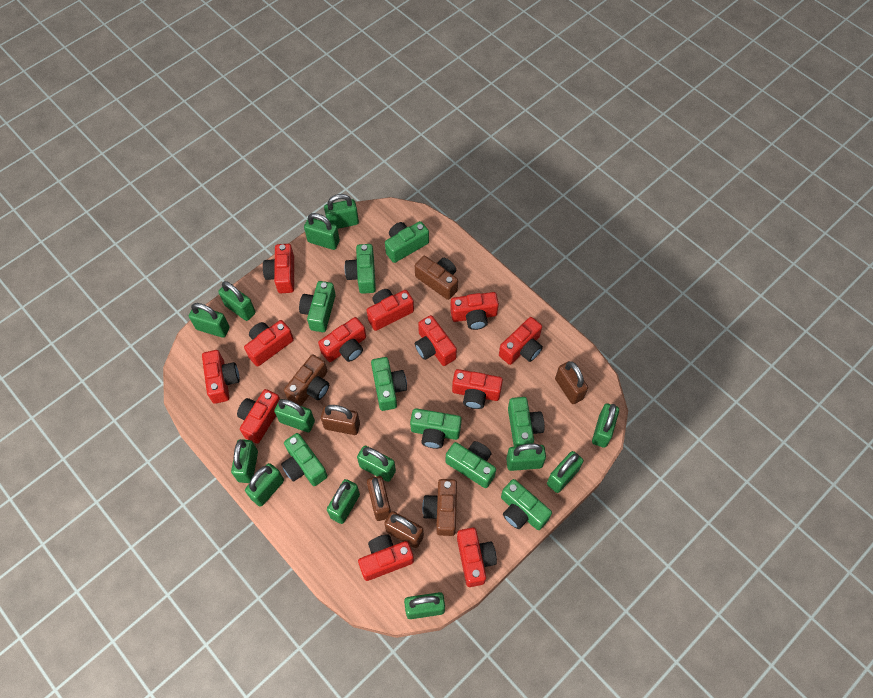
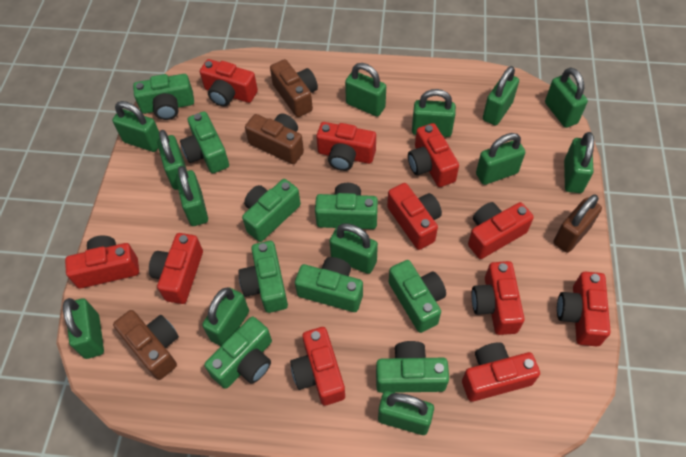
brown padlock: [321,405,360,435] [367,476,391,521] [384,511,424,548] [555,361,588,404] = 4 -> [553,195,602,253] = 1
red camera: [202,350,240,404] [237,389,280,444] [244,320,294,367] [263,244,294,293] [318,317,366,362] [358,535,414,581] [366,289,414,331] [415,315,457,366] [450,292,499,330] [452,369,503,409] [457,528,497,587] [499,317,543,365] = 12 -> [65,236,139,289] [149,233,203,304] [200,59,258,107] [290,327,345,406] [316,122,376,171] [387,183,442,250] [408,123,459,187] [462,342,540,402] [468,202,534,259] [471,261,525,335] [557,272,611,346] = 11

